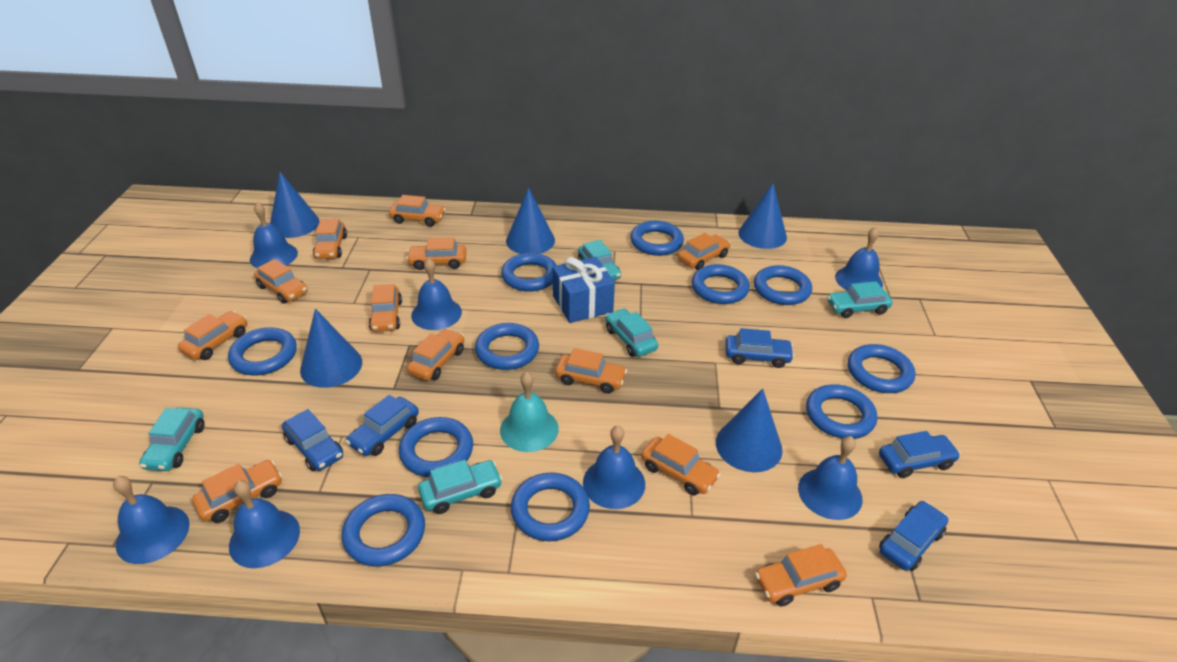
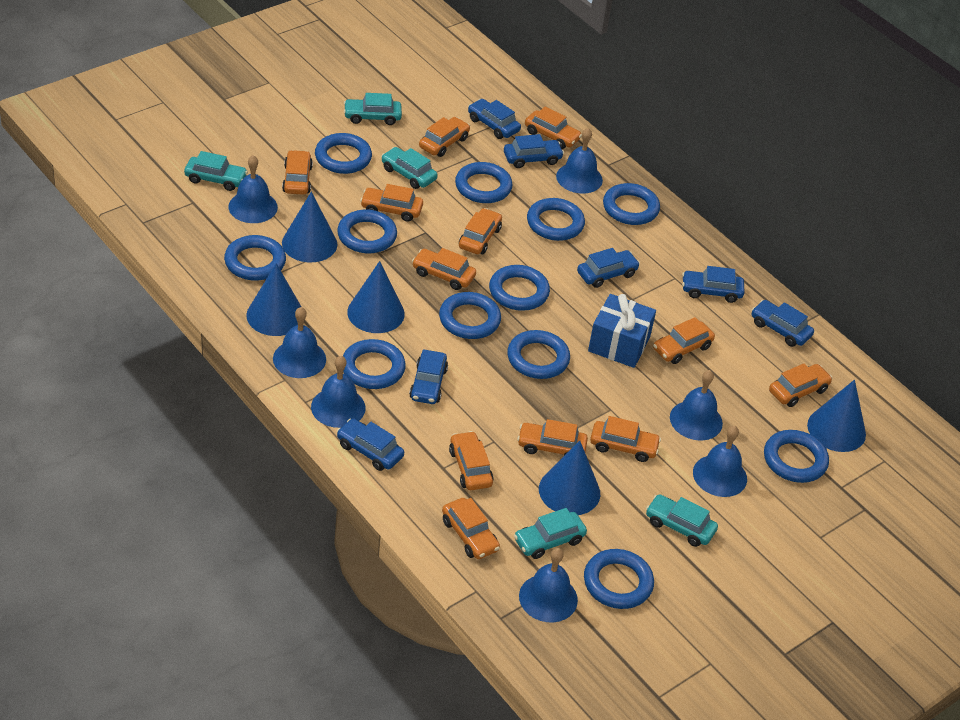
blue car: [282,409,343,471] [346,395,419,456] [725,328,794,368] [879,431,961,478] [879,501,948,571] = 5 -> [337,418,404,471] [409,350,448,404] [468,99,521,139] [504,134,564,168] [577,248,640,288] [682,266,745,303] [752,300,814,347] = 7
blue ring: [228,327,297,376] [342,494,425,566] [399,417,473,477] [475,323,539,370] [501,253,556,292] [511,472,590,541] [630,221,684,256] [692,264,750,304] [754,265,812,305] [806,384,877,439] [848,344,915,393] = 11 -> [224,235,286,281] [315,133,372,174] [337,210,397,253] [343,339,406,389] [439,292,501,339] [455,162,513,203] [489,265,550,311] [507,330,570,379] [527,198,585,241] [584,549,654,609] [603,183,660,225] [764,430,829,483] = 12
turquoise bell: [500,372,559,452] = 1 -> none = 0

